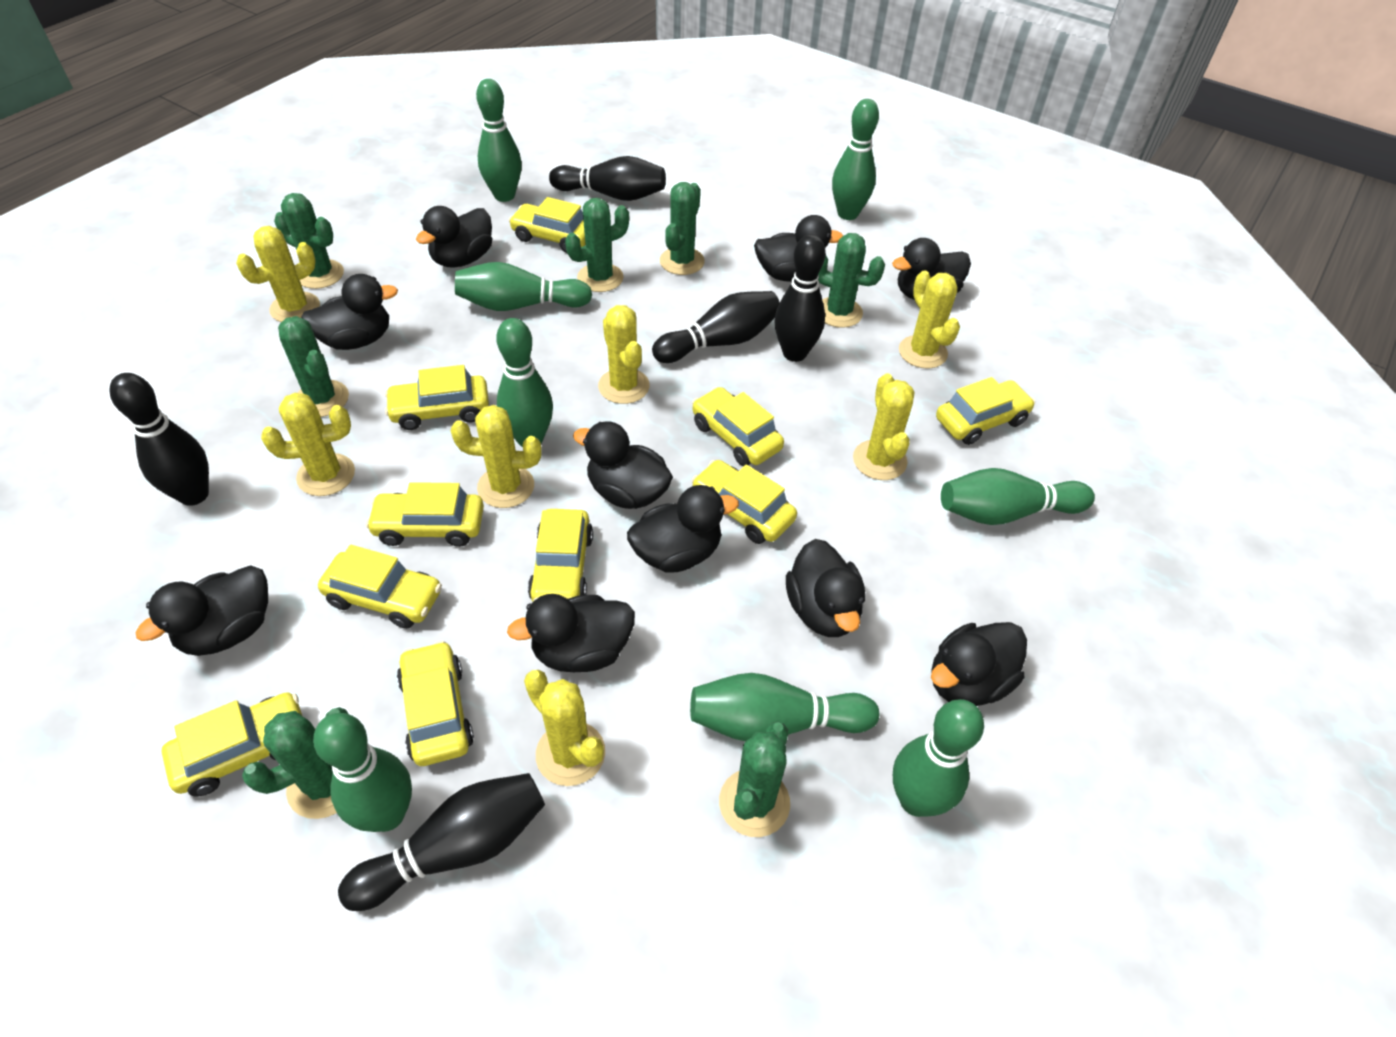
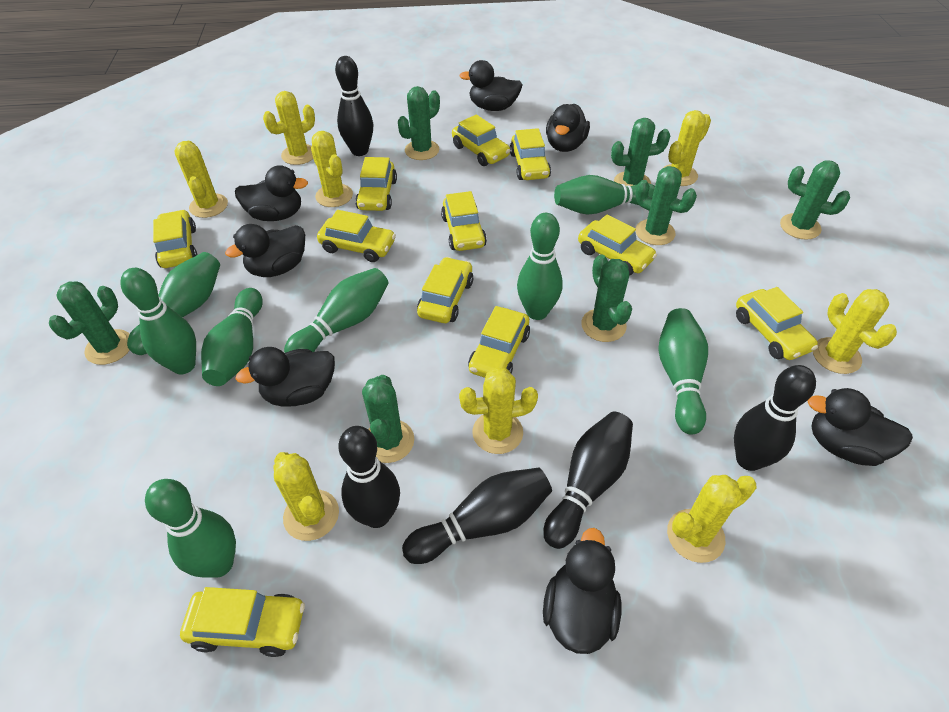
black duck: [136,565,268,656] [301,274,398,350] [416,206,492,268] [507,594,635,672] [573,421,673,509] [627,485,739,572] [754,215,843,282] [786,539,865,637] [892,238,971,300] [931,622,1027,706] = 10 -> [225,224,305,277] [235,165,308,221] [235,347,335,407] [459,60,522,111] [543,528,622,654] [546,104,590,152] [808,388,913,466] = 7
yellow cactus: [236,226,320,322] [261,393,355,496] [451,405,542,508] [524,670,605,786] [598,305,650,404] [853,373,914,480] [899,270,960,368] = 7 -> [174,141,228,218] [263,91,315,165] [273,452,339,541] [311,131,353,207] [459,367,538,454] [662,110,711,186] [667,475,757,563] [813,289,897,374] = 8
yellow car: [161,692,302,797] [318,545,442,629] [366,482,484,547] [385,365,489,430] [397,641,474,766] [509,197,586,253] [528,509,593,602] [692,387,784,466] [692,460,797,544] [936,377,1035,445] = 10 -> [153,210,197,268] [180,587,305,657] [317,210,396,262] [355,157,397,211] [417,257,473,323] [441,191,487,251] [452,114,511,166] [468,306,530,378] [510,128,551,180] [578,214,657,276] [736,287,818,360] = 11

